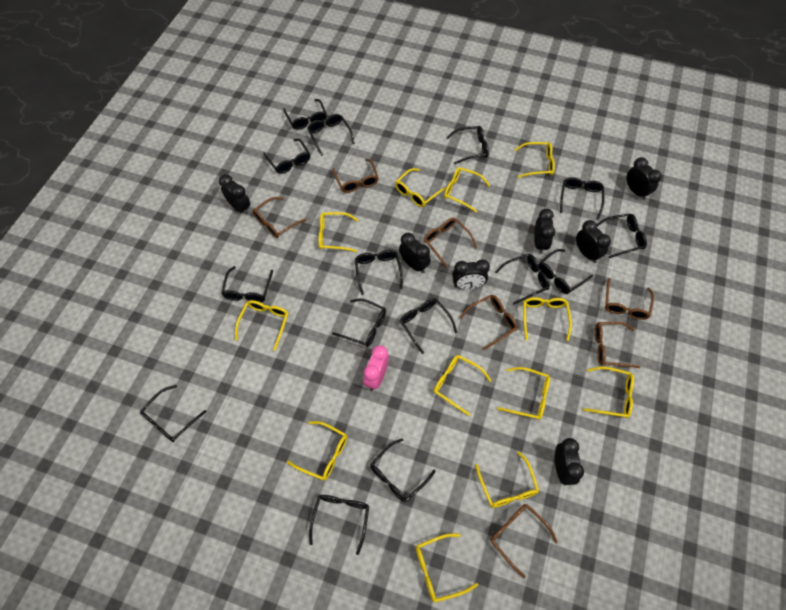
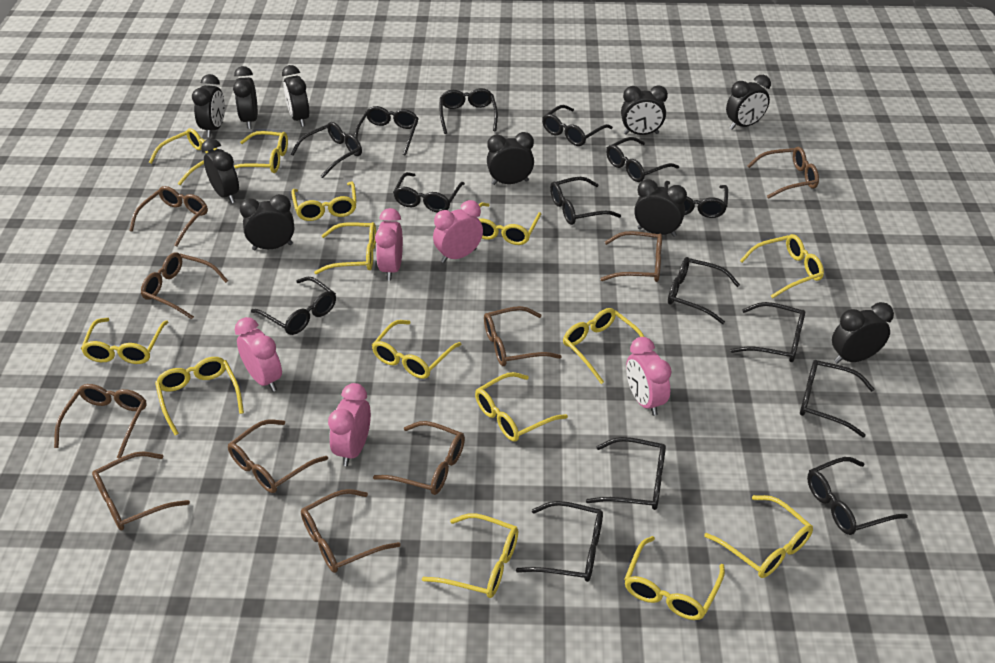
black clock: [219,174,250,215] [399,233,431,273] [452,259,490,290] [534,208,555,254] [555,438,584,485] [576,220,611,263] [626,157,662,200] = 7 -> [192,74,225,137] [201,139,239,203] [233,66,258,129] [239,194,294,250] [282,65,310,127] [487,132,534,185] [621,85,668,135] [634,179,687,237] [726,75,771,130] [832,302,894,364] = 10
brown glasses: [253,197,306,238] [332,159,379,193] [424,218,477,268] [459,295,517,350] [490,504,558,578] [595,322,641,368] [605,278,654,320] = 7 -> [54,384,147,458] [92,452,190,531] [129,186,208,247] [141,252,228,319] [228,420,328,493] [301,489,401,573] [373,421,465,495] [484,306,562,366] [600,231,662,282] [747,147,819,199] = 10
pink clock: [363,345,389,391] = 1 -> [235,317,282,392] [328,383,371,466] [375,208,403,281] [433,200,483,263] [626,337,672,416] = 5
yellow glasses: [235,300,288,351] [287,421,347,481] [318,212,358,252] [395,168,446,207] [416,533,478,603] [434,355,492,416] [444,167,490,212] [475,451,539,508] [497,367,550,420] [514,142,555,178] [523,297,572,341] [583,367,634,418] = 12 -> [81,318,168,364] [149,128,217,185] [155,357,244,435] [234,131,288,173] [291,182,357,221] [314,222,376,274] [372,320,462,379] [422,513,518,598] [475,372,568,442] [479,203,541,245] [563,308,645,384] [624,536,725,620] [704,495,813,578] [740,234,824,299] = 14

